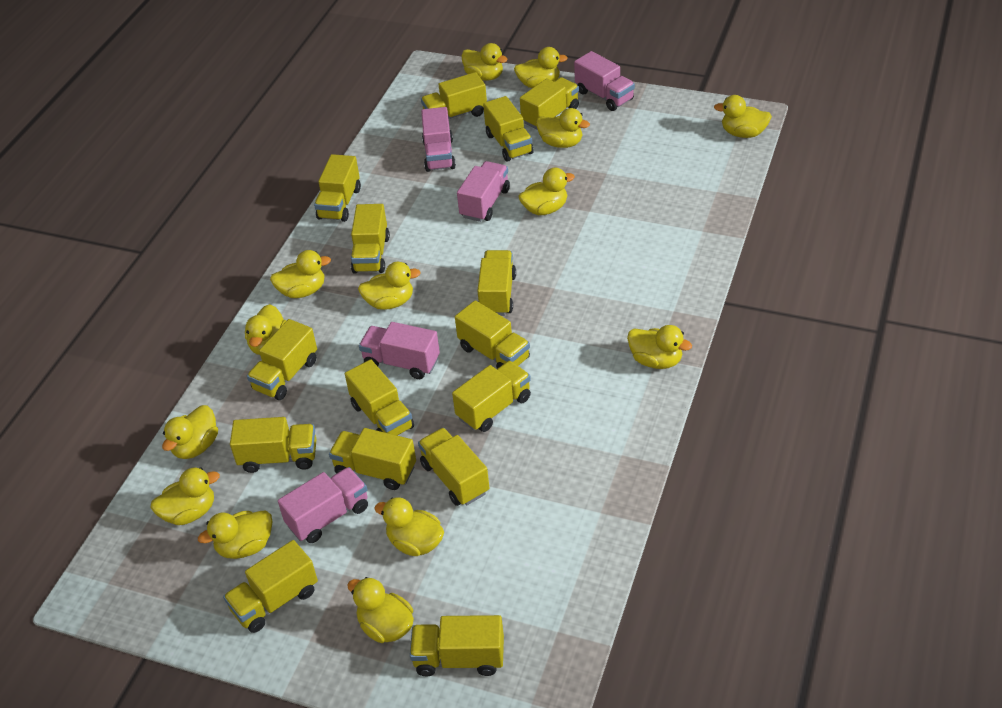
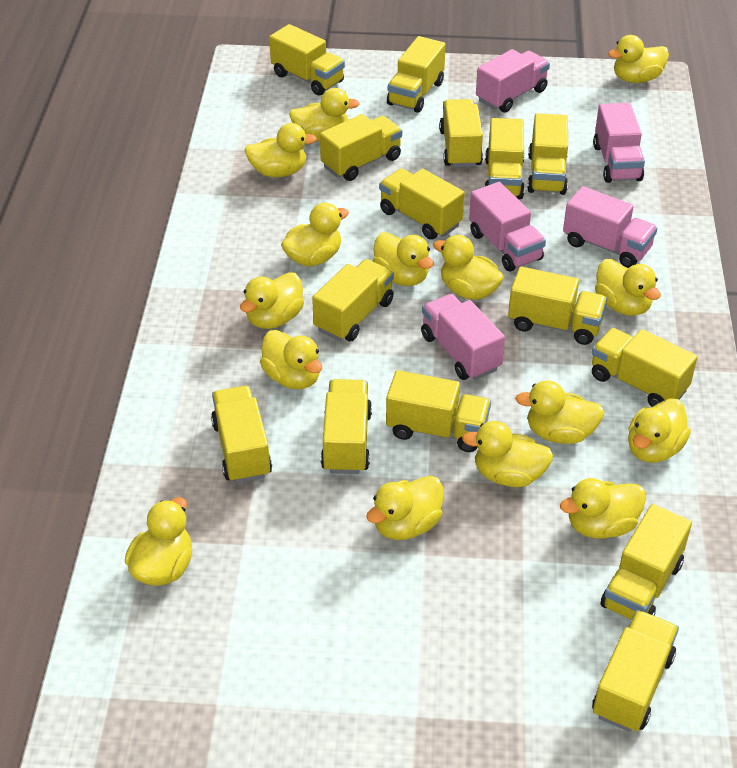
yellow duck: [150,468,220,525] [162,405,218,459] [198,511,272,559] [245,304,286,355] [270,250,331,298] [347,577,414,643] [358,262,421,310] [374,497,444,556] [461,43,508,81] [514,47,568,88] [519,168,575,215] [536,108,590,148] [627,325,692,369] [714,95,772,138] = 14 -> [125,497,192,586] [240,272,304,329] [244,123,317,177] [260,330,322,389] [281,203,349,267] [289,88,360,141] [366,476,444,540] [373,232,434,286] [433,235,504,300] [462,421,553,487] [515,381,605,444] [560,478,646,539] [595,259,661,316] [608,35,669,83] [628,398,691,463] = 15

